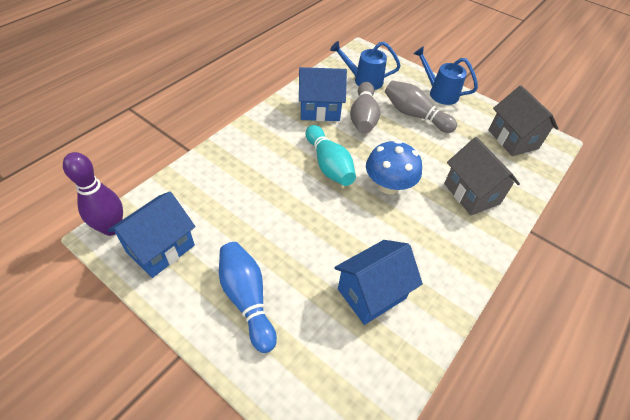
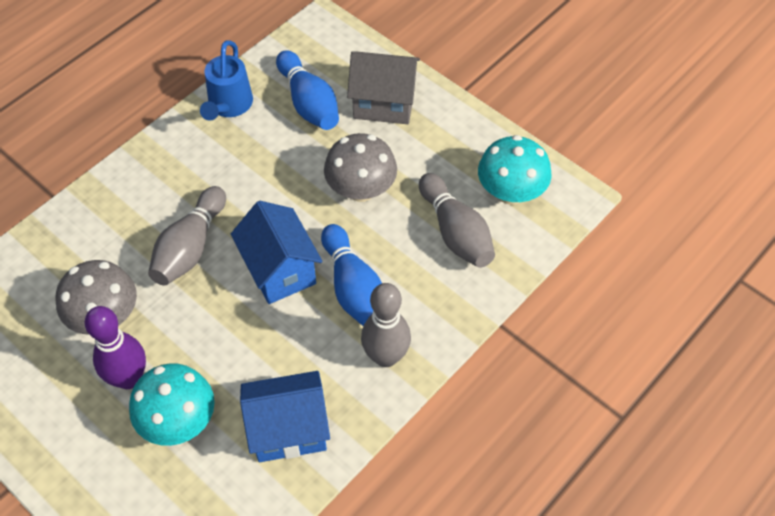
blue bowling pin: [219,242,277,353] = 1 -> [276,50,339,130] [321,224,382,326] = 2
blue house: [108,192,196,278] [299,67,347,121] [334,240,423,325] = 3 -> [231,201,323,304] [240,371,330,462] = 2
blue mushroom: [366,140,422,194] = 1 -> none = 0
blue watering can: [330,41,401,90] [413,46,478,105] = 2 -> [200,40,253,121] = 1
grey bowling pin: [350,82,380,134] [385,80,457,133] = 2 -> [148,186,226,286] [361,283,411,367] [419,173,495,268] = 3
grey house: [444,137,520,215] [489,85,558,156] = 2 -> [347,51,420,124] = 1
grey mushroom: none = 0 -> [56,260,137,334] [324,133,397,202] = 2
turquoise bowling pin: [306,125,356,186] = 1 -> none = 0
turquoise mushroom: none = 0 -> [129,363,215,446] [478,135,552,205] = 2

